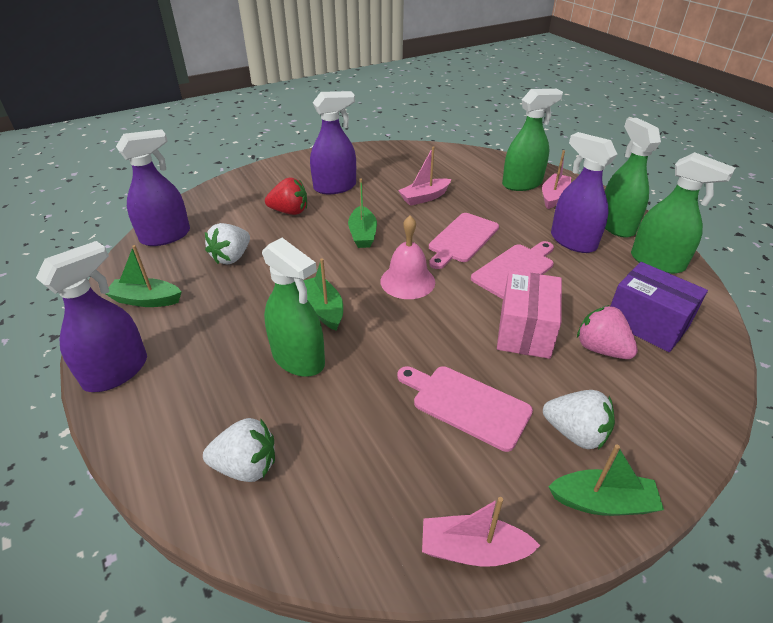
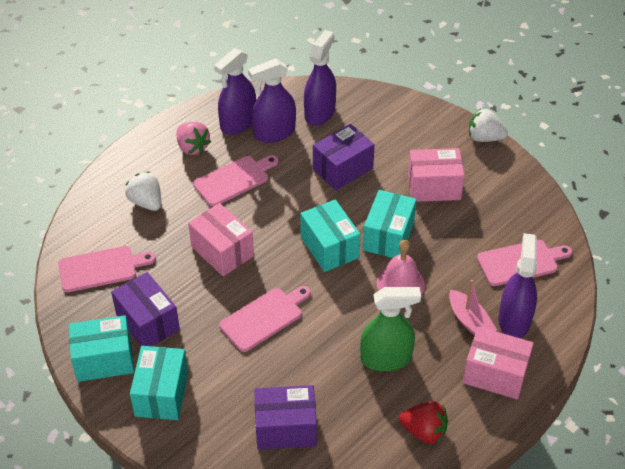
green boat: [106,245,182,307] [303,258,343,331] [348,178,377,248] [548,445,664,516] = 4 -> none = 0
green spray bottle: [262,238,325,377] [502,89,563,191] [605,118,661,238] [631,152,735,274] = 4 -> [360,287,421,371] = 1
pink boat: [398,146,451,206] [422,497,540,567] [542,150,571,209] = 3 -> [449,280,497,336] = 1
pink box: [497,270,562,359] = 1 -> [188,203,254,276] [408,148,465,202] [463,327,534,399] = 3
pink cutting board: [397,366,533,452] [429,213,499,269] [471,241,554,299] = 3 -> [58,246,156,292] [193,155,278,206] [220,286,311,352] [477,240,572,286] = 4
purple box: [611,262,708,352] = 1 -> [111,272,180,346] [254,385,317,450] [313,124,375,190] = 3
turquoise box: none = 0 -> [69,315,134,382] [130,346,188,420] [300,200,360,272] [363,190,417,258] = 4
white strawberry: [203,418,275,482] [205,223,250,264] [543,390,615,449] = 3 -> [125,171,161,211] [469,108,508,142] = 2

